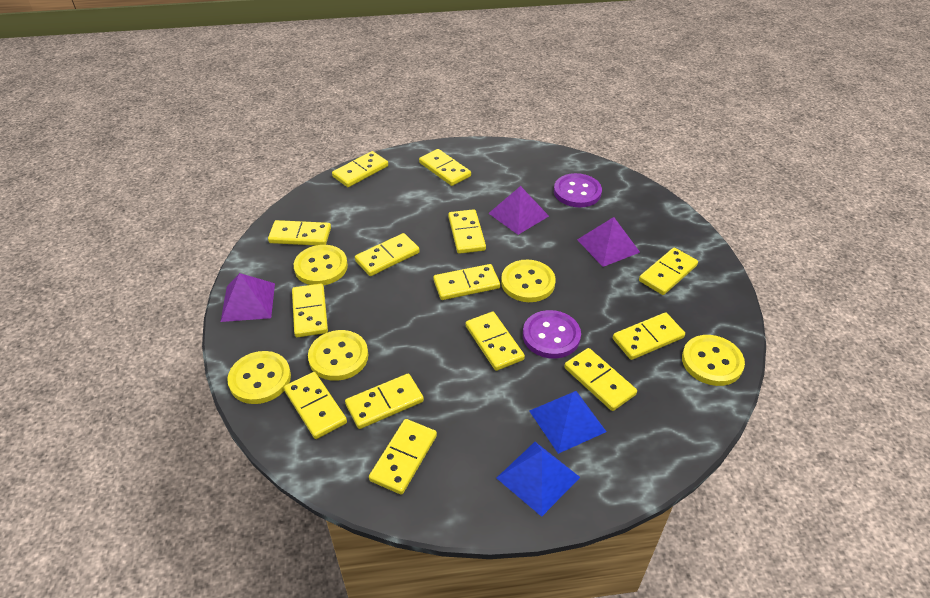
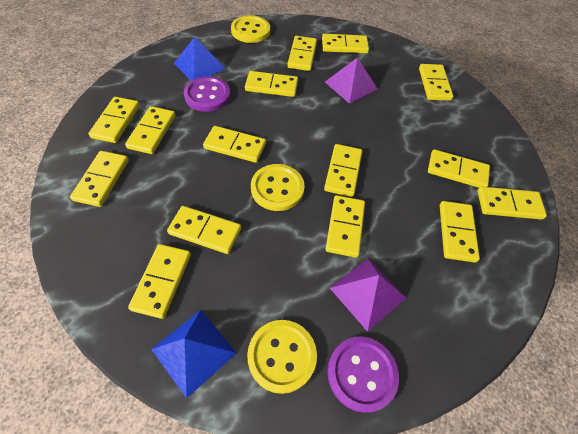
purple pyramid: [221,273,275,322] [488,186,549,235] [577,217,640,267] = 3 -> [325,58,378,104] [330,259,406,332] = 2
yellow button: [227,351,291,404] [294,245,348,285] [308,330,368,381] [501,260,556,302] [682,335,745,386] = 5 -> [231,15,270,43] [247,320,317,394] [251,164,305,211] = 3
yellow domino: [268,220,331,245] [284,372,347,439] [292,284,328,337] [332,151,388,187] [345,374,424,429] [355,233,420,276] [369,419,437,495] [419,149,471,186] [433,264,500,300] [448,209,486,254] [466,312,525,371] [564,348,637,411] [613,312,685,360] [639,248,698,295] = 14 -> [70,151,129,207] [88,97,140,143] [125,106,176,154] [128,244,191,319] [167,206,241,254] [203,126,266,163] [245,71,298,97] [287,36,317,71] [322,34,369,53] [324,144,362,197] [326,195,365,258] [419,64,453,101] [428,149,490,188] [440,201,480,263] [477,186,547,220] = 15

